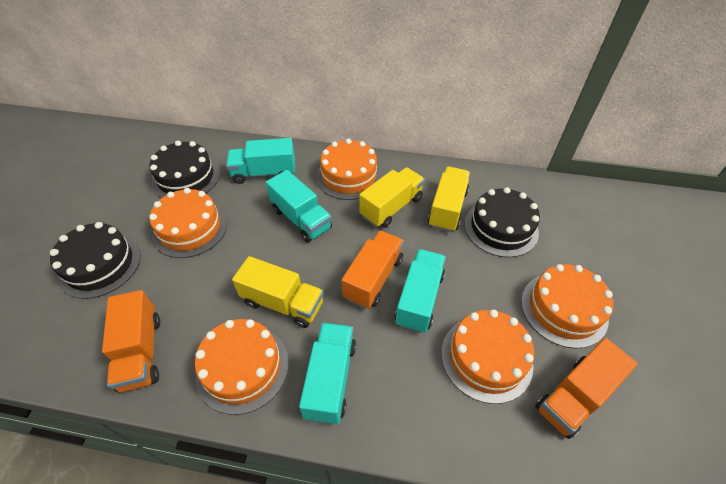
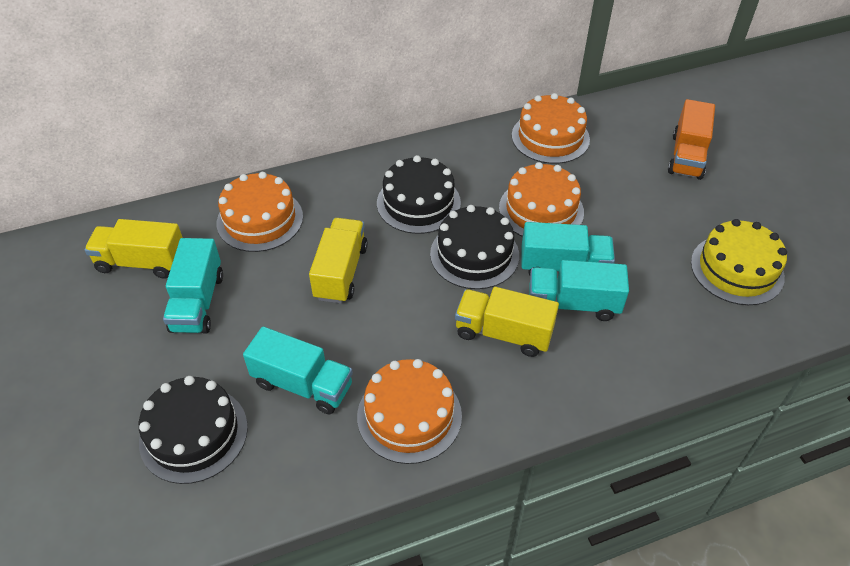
orange cake: [149,188,227,258] [195,319,289,415] [316,139,382,200] [441,310,535,404] [521,264,613,349] = 5 -> [217,172,303,252] [357,359,462,464] [499,162,584,237] [512,93,590,164] = 4
orange truck: [102,290,160,392] [342,230,404,309] [535,338,638,439] = 3 -> [668,99,715,180] = 1
yellow cake: none = 0 -> [691,219,787,305] = 1

